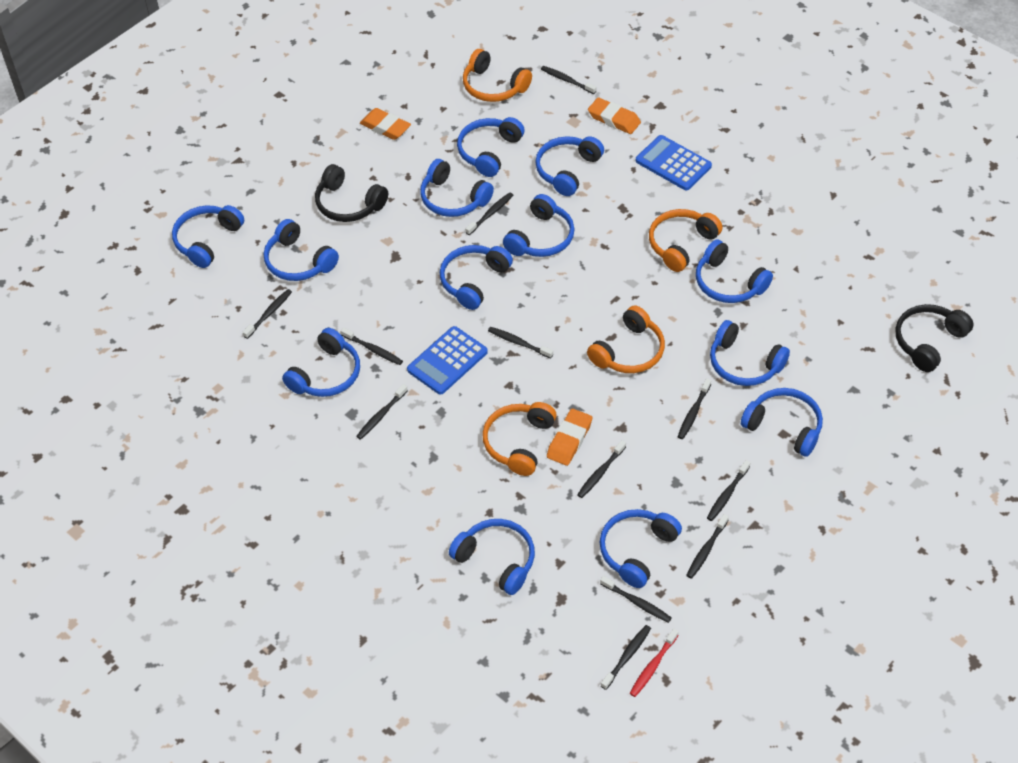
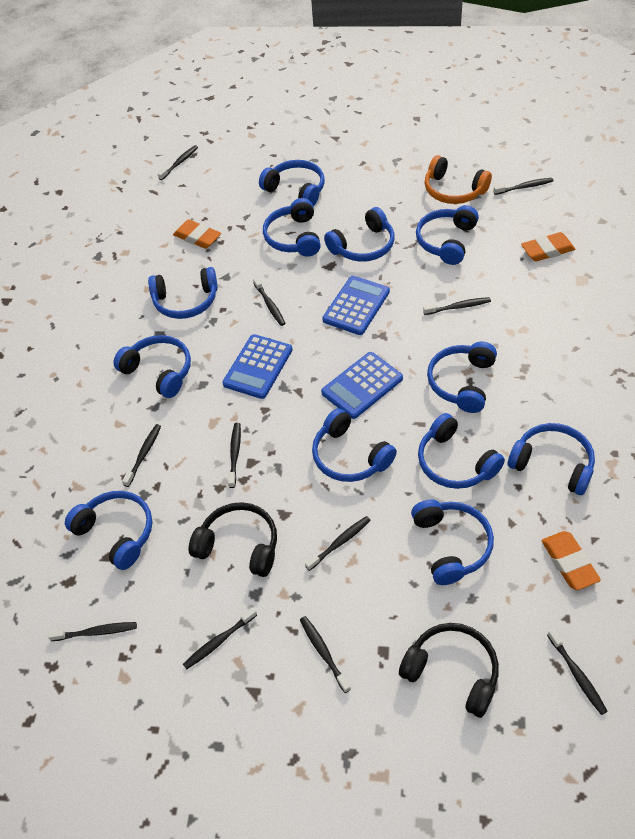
black toothbrush: [243,289,292,339] [341,328,403,365] [356,384,408,440] [465,193,514,235] [488,327,553,359] [541,66,596,94] [577,440,626,498] [600,576,672,623] [601,625,651,690] [678,378,711,439] [686,514,729,579] [707,460,750,521] = 12 -> [48,622,137,641] [122,424,161,487] [158,145,198,180] [183,607,257,669] [228,423,241,488] [253,277,286,326] [300,616,351,693] [305,516,371,571] [423,297,491,315] [493,178,553,195] [547,629,608,715] = 11
blue calculator: [407,326,488,395] [636,135,712,191] = 2 -> [222,334,292,399] [321,352,403,419] [322,276,390,335] = 3
blue headphones: [172,205,244,268] [264,219,339,281] [282,328,360,397] [420,159,494,217] [440,245,513,310] [449,519,535,595] [457,117,525,177] [503,194,575,257] [535,136,604,196] [600,509,682,588] [696,239,773,303] [710,320,790,386] [741,388,823,457] = 13 -> [65,491,152,570] [113,335,191,398] [148,267,218,319] [259,160,325,206] [263,198,321,257] [312,408,397,482] [324,207,395,262] [411,499,494,585] [416,205,479,265] [418,413,505,489] [427,341,497,413] [508,423,595,495] = 12
orange headphones: [463,49,532,102] [482,402,557,476] [587,305,665,373] [649,209,723,272] = 4 -> [424,155,492,204] = 1
red toothbrush: [630,629,679,697] = 1 -> none = 0

